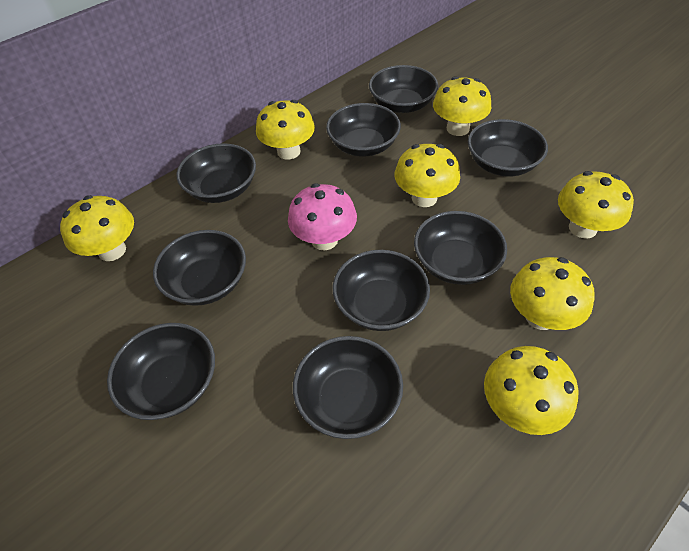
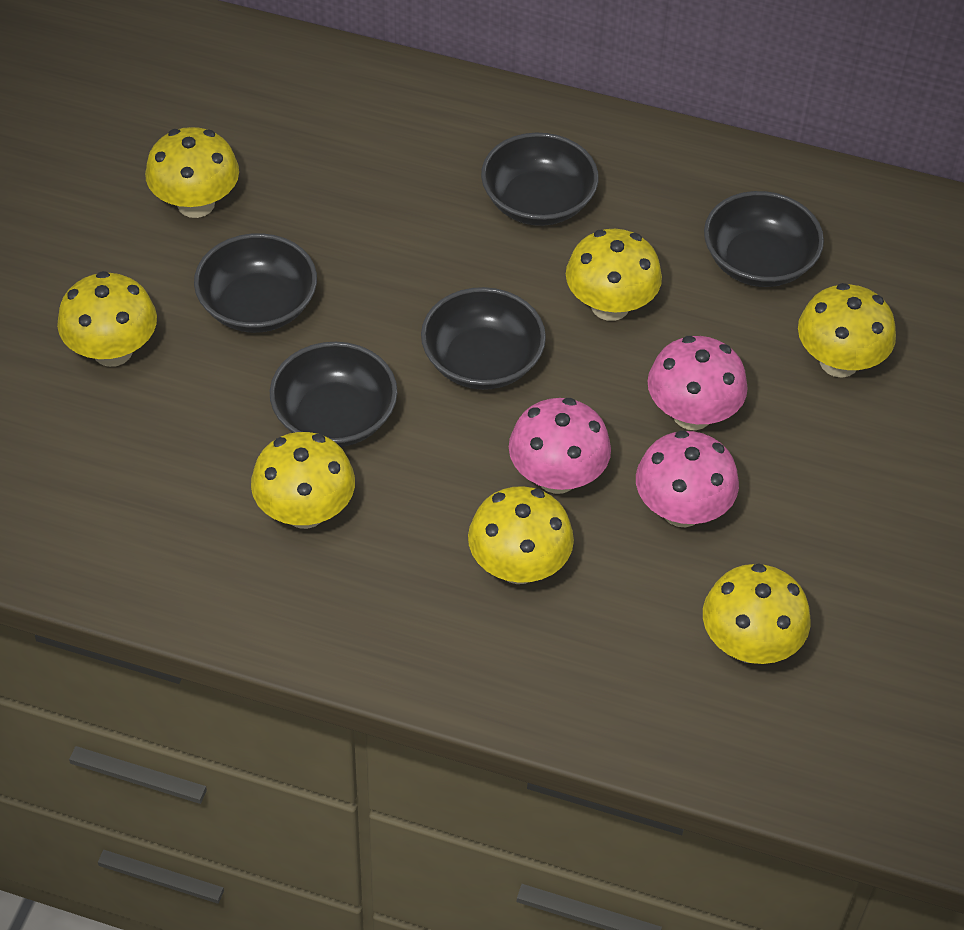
black bowl: [107,323,215,420] [153,230,246,306] [176,143,256,203] [293,336,403,439] [326,103,401,156] [333,250,430,331] [369,65,438,113] [414,211,507,285] [468,119,548,177] = 9 -> [194,233,317,333] [270,342,397,447] [421,287,546,390] [481,133,599,226] [704,191,824,287] = 5
pink mushroom: [288,183,357,250] = 1 -> [509,398,611,494] [636,430,739,527] [647,336,748,430] = 3

